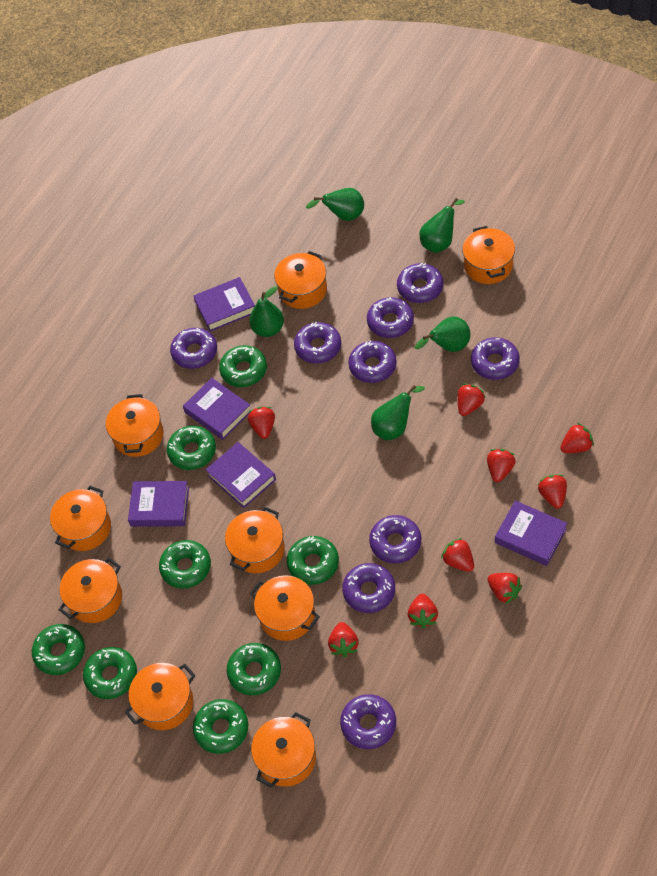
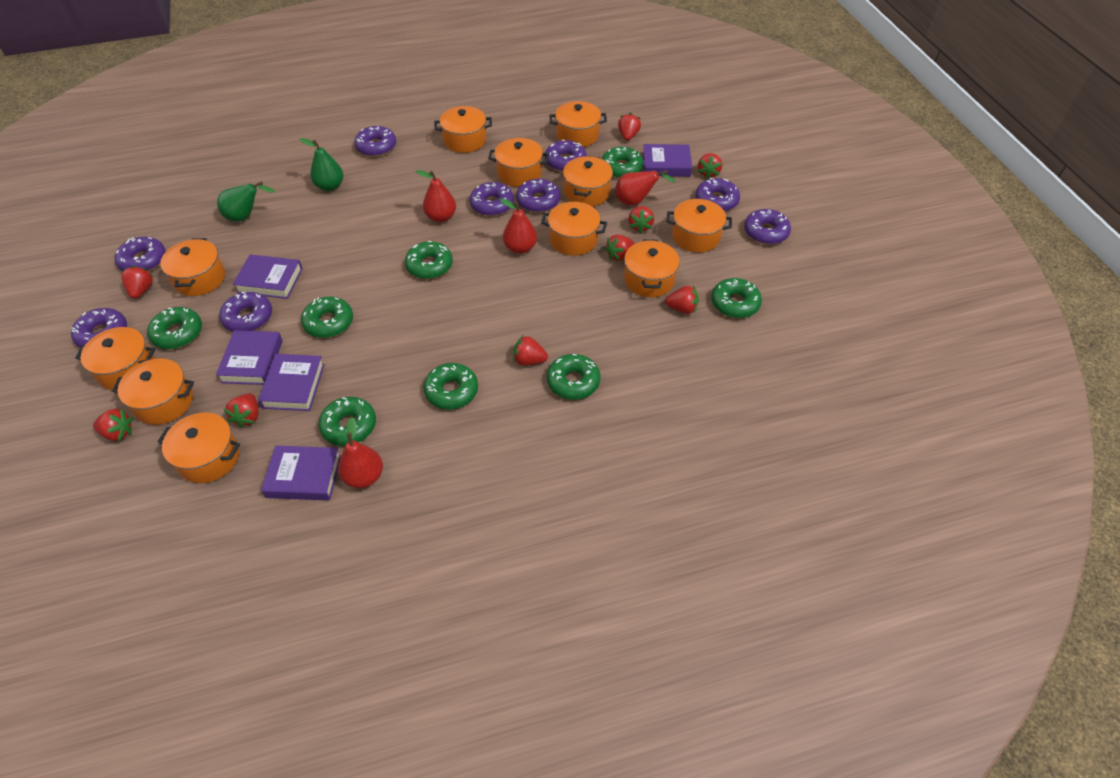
green pear: [249,286,284,337] [306,188,364,221] [371,385,425,440] [415,317,471,352] [420,198,465,253] = 5 -> [217,181,275,221] [300,138,343,191] = 2
orange pot: [50,486,111,551] [59,558,122,623] [106,394,164,457] [125,663,196,730] [225,507,285,573] [250,575,320,641] [251,712,316,788] [274,251,327,309] [462,226,515,284] = 9 -> [75,327,155,390] [112,359,194,425] [157,413,240,483] [160,238,225,296] [434,106,492,153] [488,138,549,187] [541,202,607,256] [549,101,607,147] [563,156,613,207] [624,239,680,297] [667,199,732,253] = 11
red pear: none = 0 -> [338,417,383,488] [416,170,456,222] [500,199,537,254] [615,170,676,205] = 4

